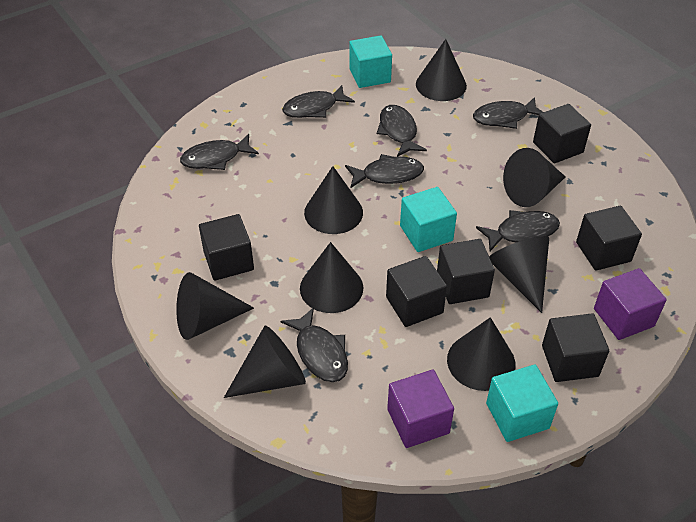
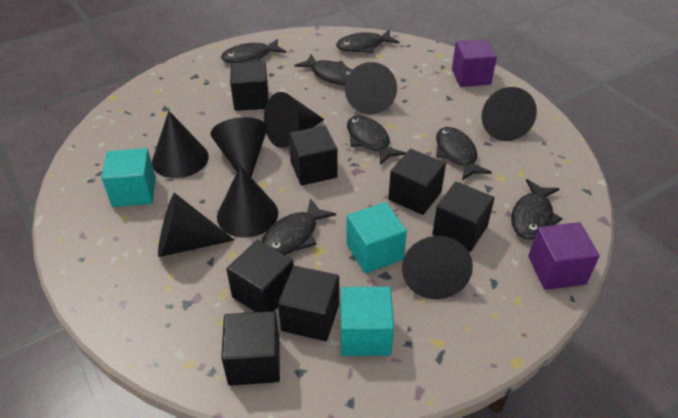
black cube: [199,214,254,281] [386,256,447,327] [437,239,495,304] [533,104,591,163] [542,313,609,382] [576,206,642,271] = 6 -> [221,311,280,386] [226,240,294,312] [230,61,269,111] [278,266,339,341] [289,125,338,185] [388,149,446,215] [432,182,495,252] = 7

